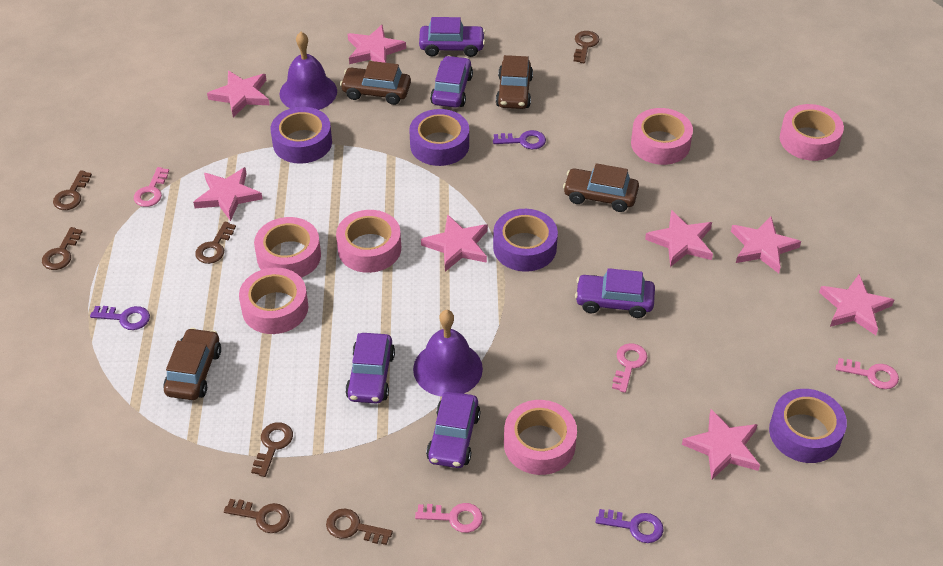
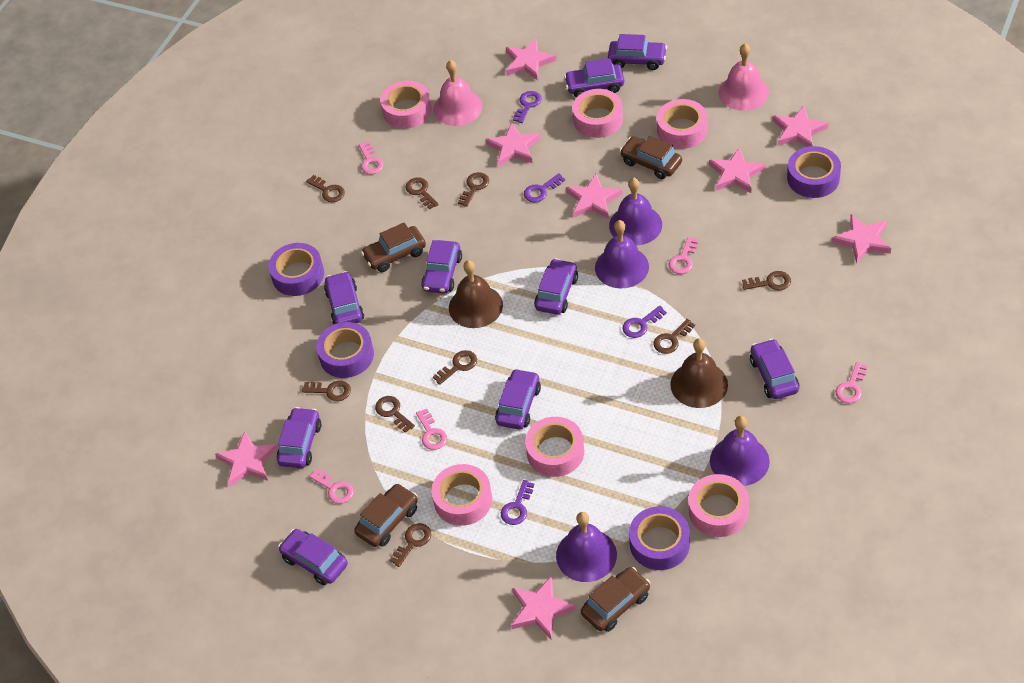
brown bell: none = 0 -> [449,260,503,328] [670,338,728,408] = 2
brown key: [42,227,83,270] [53,170,92,210] [195,222,236,264] [224,499,290,533] [251,422,293,477] [326,509,393,545] [574,31,599,63] = 7 -> [302,381,351,401] [306,175,345,202] [375,396,415,433] [389,523,432,567] [406,177,439,210] [433,350,477,385] [458,172,489,207] [654,319,695,354] [742,271,791,291] = 9
pink bell: none = 0 -> [433,60,483,126] [718,43,769,111] = 2
pink key: [134,167,169,207] [415,503,483,533] [612,343,647,393] [836,358,899,389] = 4 -> [309,469,354,504] [359,141,384,174] [416,408,447,450] [669,237,698,274] [835,362,867,404] = 5
purple bell: [279,32,337,110] [413,310,483,396] = 2 -> [556,512,617,582] [595,220,649,288] [609,177,662,245] [710,416,770,486] = 4
purple car: [345,333,395,404] [419,17,485,57] [426,392,481,468] [430,56,473,108] [575,268,655,318] = 5 -> [276,407,321,468] [278,529,348,585] [324,271,364,324] [421,240,462,294] [495,368,541,430] [534,258,578,315] [564,58,624,98] [608,34,667,70] [750,339,799,399] = 9
purple key: [90,306,150,330] [493,130,546,149] [595,509,664,543] = 3 -> [501,480,534,525] [513,91,542,123] [524,173,565,202] [622,305,667,338] = 4

